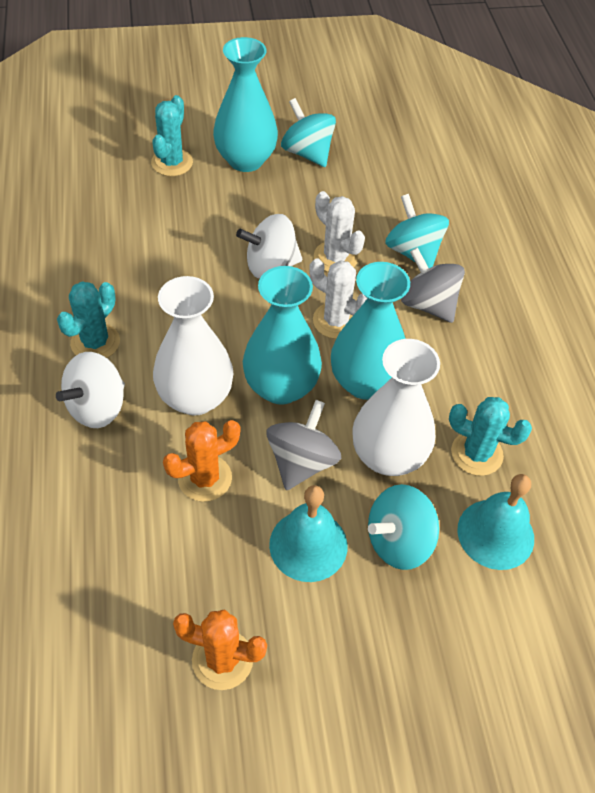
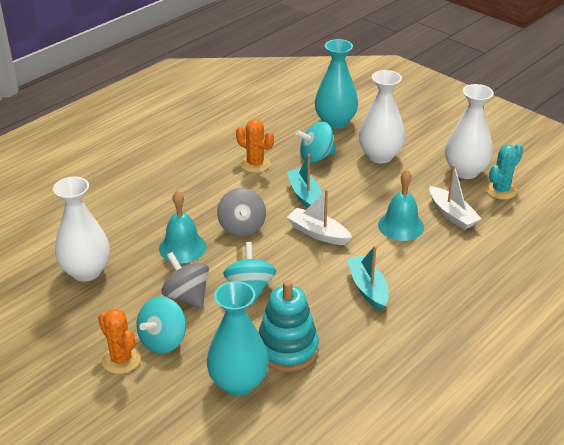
turquoise boat: none = 0 -> [287,154,322,208] [347,246,389,311] = 2
turquoise cactus: [57,281,120,358] [151,95,193,176] [449,397,532,476] = 3 -> [485,144,523,200] = 1
turquoise stacking toy: none = 0 -> [258,280,319,372] = 1
turquoise vase: [213,37,278,172] [243,266,322,405] [331,262,410,400] = 3 -> [207,281,269,396] [315,39,358,129] = 2
white boat: none = 0 -> [287,189,352,245] [430,165,482,230] = 2
white cactus: [309,258,367,339] [314,191,365,272] = 2 -> none = 0
white spinning top: [56,352,125,428] [236,214,302,279] = 2 -> none = 0
white vase: [153,276,234,416] [352,339,440,476] = 2 -> [53,177,110,281] [359,70,405,163] [445,84,494,179] = 3

